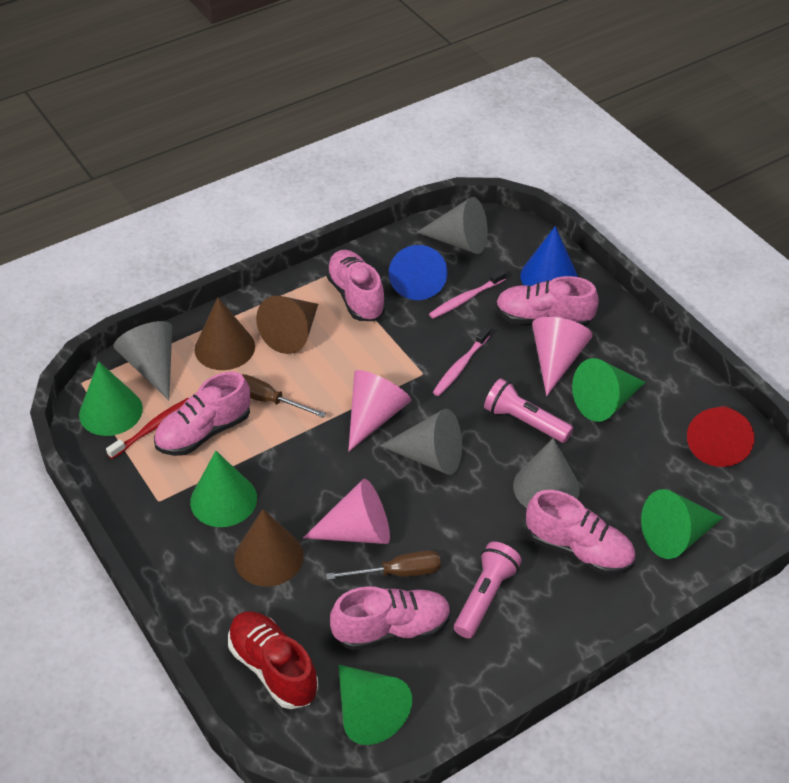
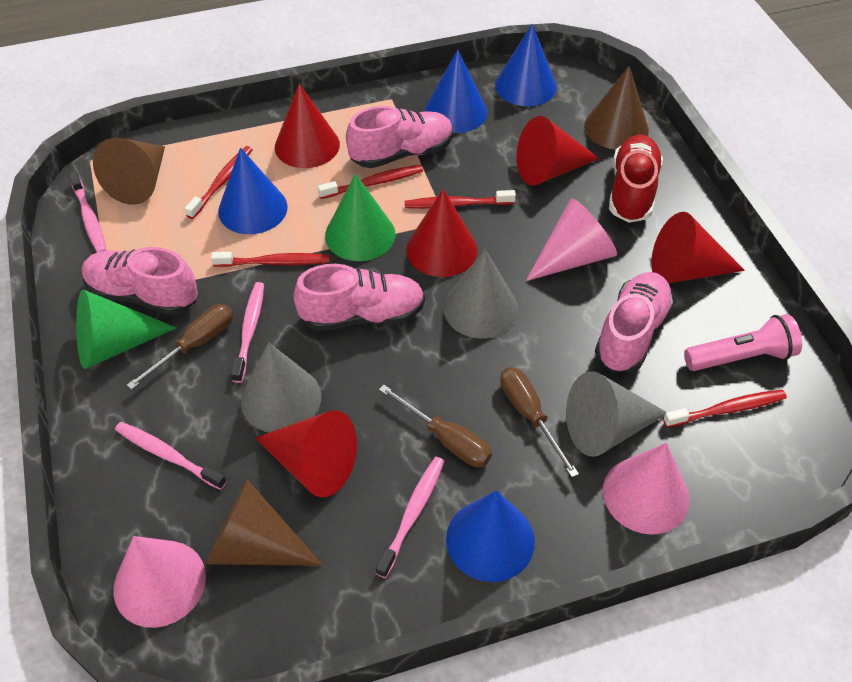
blue cone: [389,245,448,300] [520,226,578,286] = 2 -> [218,148,288,234] [424,50,487,133] [446,490,535,582] [495,24,557,106] = 4
brown screwdriver: [241,374,326,418] [326,550,441,580] = 2 -> [127,304,233,390] [379,385,492,467] [500,367,579,477] = 3
green cone: [79,361,143,436] [190,451,257,527] [338,665,412,745] [572,358,646,422] [641,489,723,559] = 5 -> [76,289,177,369] [325,174,396,261] = 2
grey cone: [114,321,172,400] [380,409,462,475] [416,197,488,254] [513,438,580,508] = 4 -> [241,343,321,432] [443,249,518,339] [566,371,666,457] = 3
pink flashlight: [454,542,522,638] [484,378,573,443] = 2 -> [684,314,802,371] = 1
pink shoe: [154,372,250,456] [325,250,386,321] [330,586,451,650] [496,276,599,326] [526,490,635,575] = 5 -> [82,247,198,315] [293,264,425,331] [346,106,453,168] [595,272,674,372] = 4
pink toothbrush: [429,269,506,319] [433,327,490,396] = 2 -> [69,171,106,252] [115,422,227,490] [231,282,264,383] [376,457,444,578] = 4
red cone: [687,405,755,467] = 1 -> [255,410,357,497] [275,84,340,168] [406,189,478,277] [517,116,600,185] [651,212,745,283] = 5
red toothbrush: [106,398,189,459] = 1 -> [185,146,253,219] [211,252,329,267] [318,165,423,199] [405,190,516,209] [663,390,787,427] = 5

